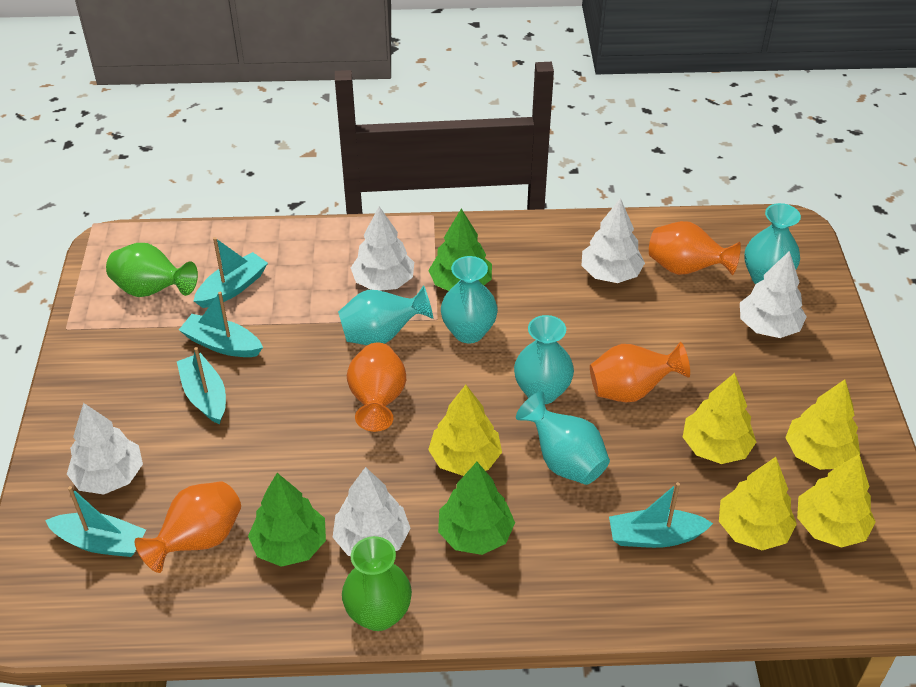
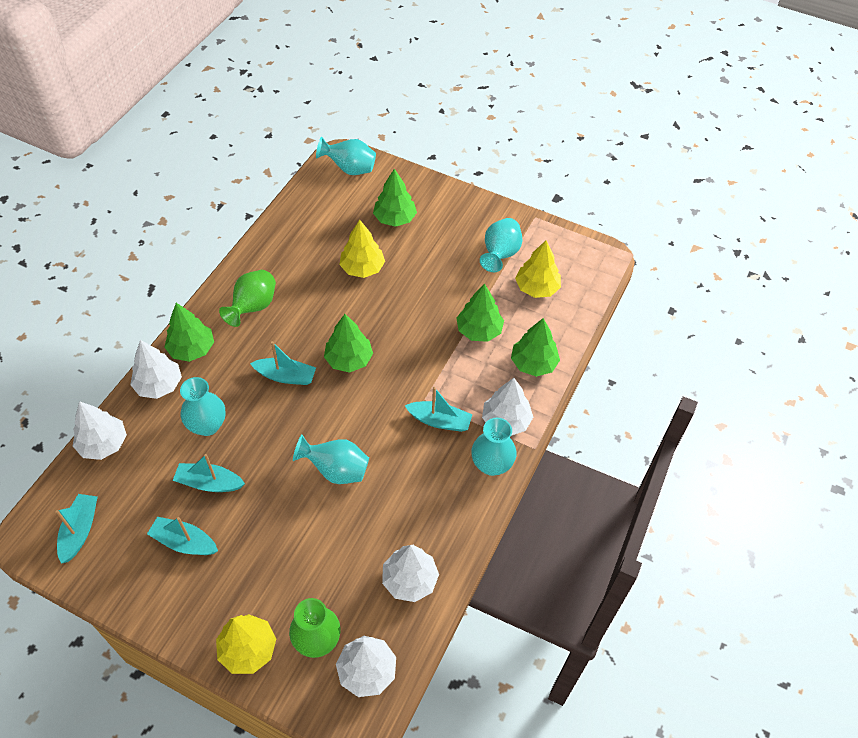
green tree: [248,473,326,567] [428,209,492,291] [438,462,515,555] = 3 -> [164,303,214,362] [324,314,373,373] [373,169,417,227] [457,284,504,342] [511,318,560,377] = 5
orange vase: [134,481,241,573] [347,343,406,432] [590,342,690,402] [649,221,741,275] = 4 -> none = 0
yellow tree: [428,385,502,476] [683,373,756,464] [719,457,797,550] [785,380,860,470] [797,454,876,548] = 5 -> [216,614,276,674] [339,219,385,278] [515,240,561,298] = 3

